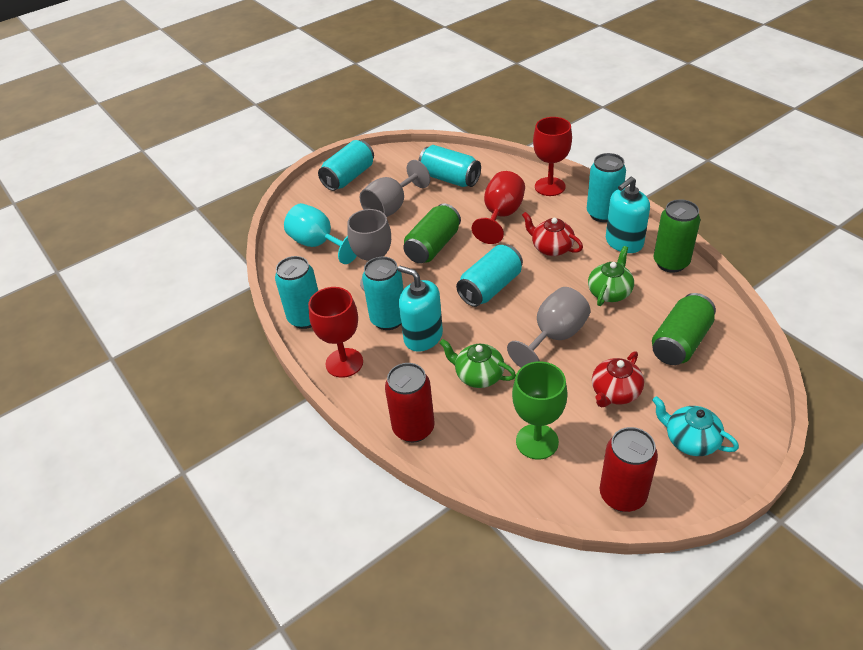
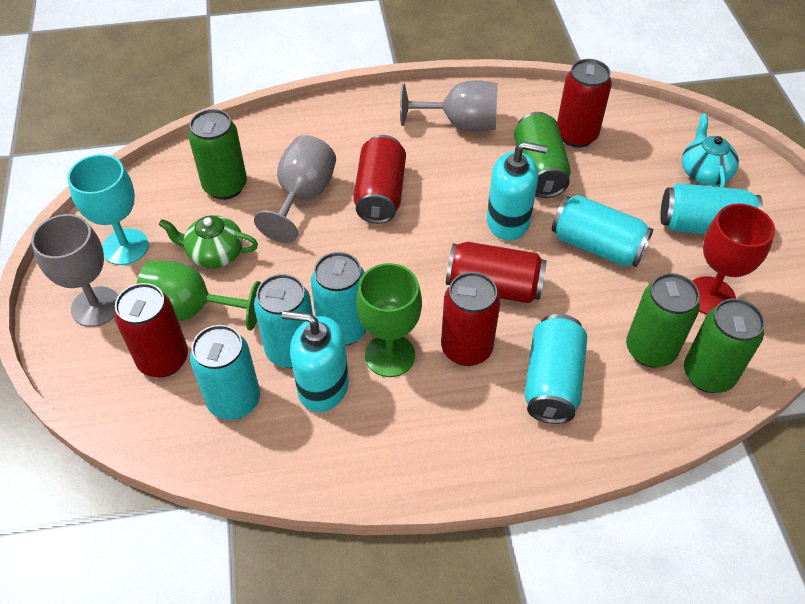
green can: [403,204,461,264] [652,293,716,365] [653,199,700,273] = 3 -> [188,109,247,200] [514,112,571,198] [626,273,700,368] [684,298,765,393] = 4
green goblet: [512,361,568,460] = 1 -> [137,261,261,331] [356,263,422,377] = 2
green teapot: [440,339,516,388] [588,246,634,306] = 2 -> [159,215,258,268] = 1
red can: [385,363,435,442] [600,427,658,512] = 2 -> [114,283,188,378] [353,135,406,224] [441,272,500,366] [446,242,547,303] [557,59,612,148] = 5
red goblet: [308,287,363,378] [472,171,525,244] [533,117,572,196] = 3 -> [692,203,775,315] = 1
red teapot: [522,212,583,256] [592,351,644,407] = 2 -> none = 0

